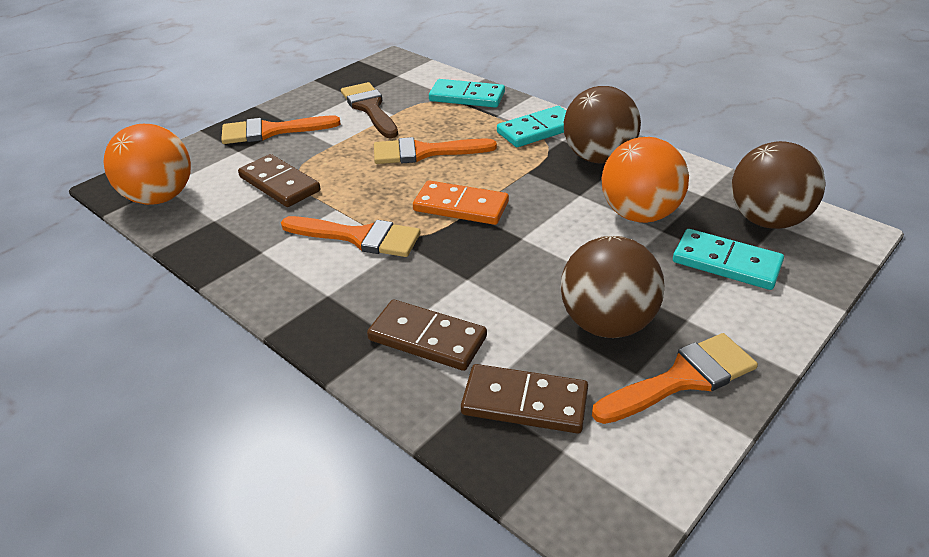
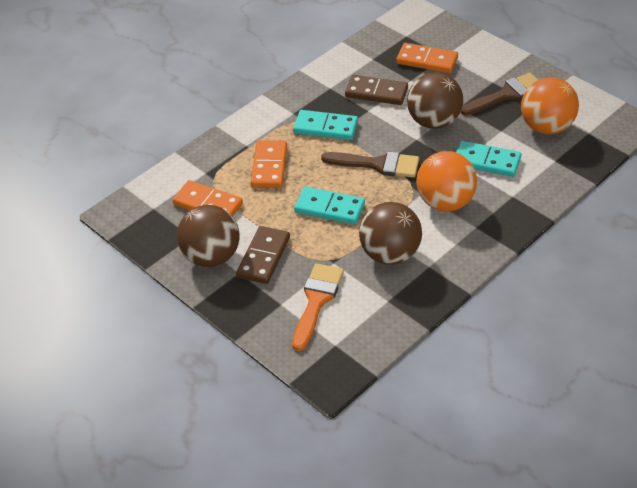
brown brush: [341,82,398,138] = 1 -> [321,152,419,178] [461,73,538,115] = 2
brown domino: [238,154,320,207] [367,300,487,371] [461,364,588,434] = 3 -> [236,226,290,284] [345,75,408,105] = 2
orange brush: [221,116,341,144] [281,216,421,257] [374,137,497,164] [592,333,758,424] = 4 -> [292,263,344,351] = 1
orange domino: [413,180,509,225] = 1 -> [173,180,243,216] [251,140,287,188] [396,43,458,73] = 3

